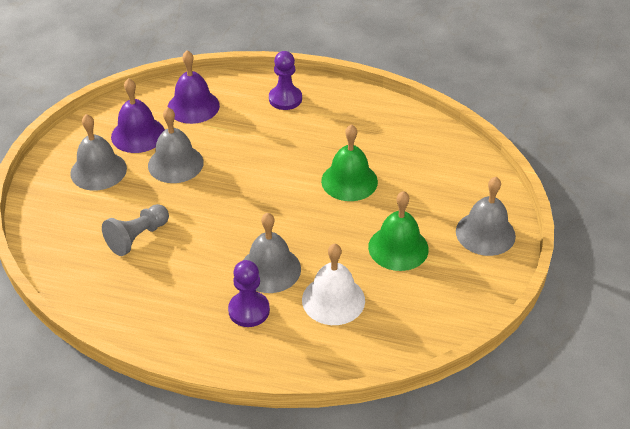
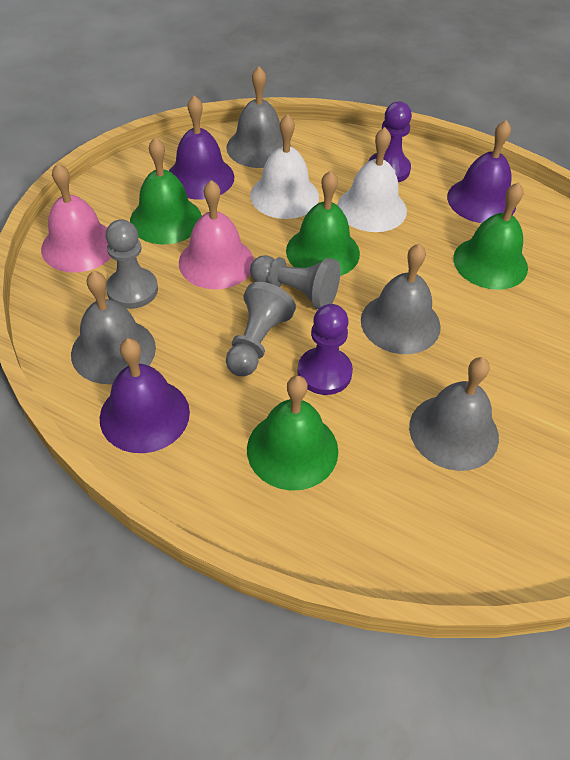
green bell: [321,124,378,201] [368,191,429,271] = 2 -> [130,137,202,244] [247,375,338,491] [286,171,360,276] [453,182,528,290] = 4
grey pawn: [102,204,169,256] = 1 -> [105,219,158,309] [226,282,296,376] [250,255,340,309] = 3
pink bell: none = 0 -> [41,163,111,273] [179,180,254,289] = 2
purple bell: [111,78,165,153] [168,50,220,124] = 2 -> [100,338,190,453] [169,95,234,200] [447,120,516,223] = 3
white bell: [302,244,365,325] = 1 -> [250,114,319,219] [337,127,407,232] = 2

